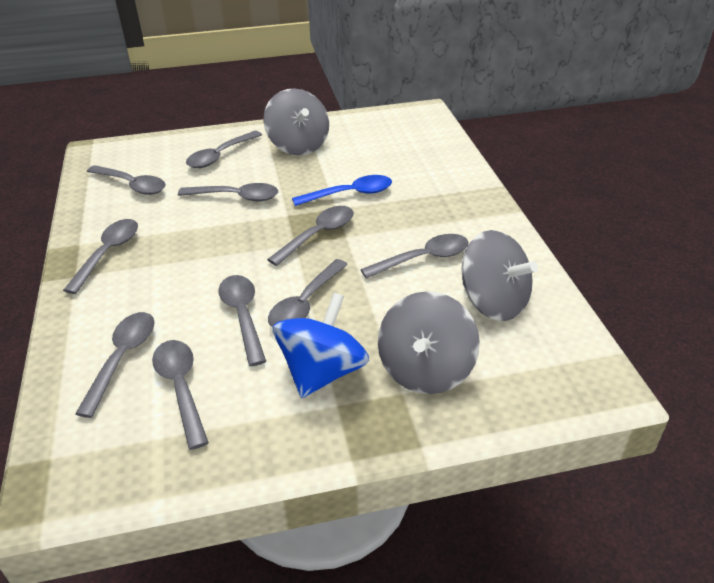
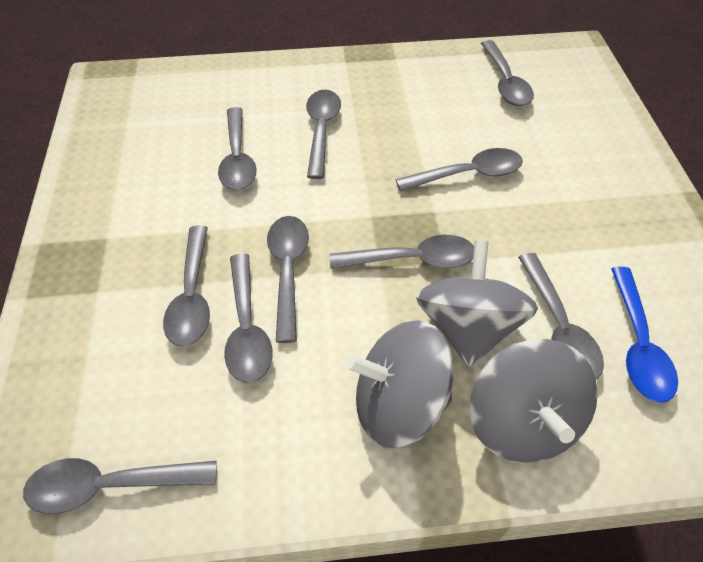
blue spinning top: [273,293,369,398] = 1 -> none = 0

